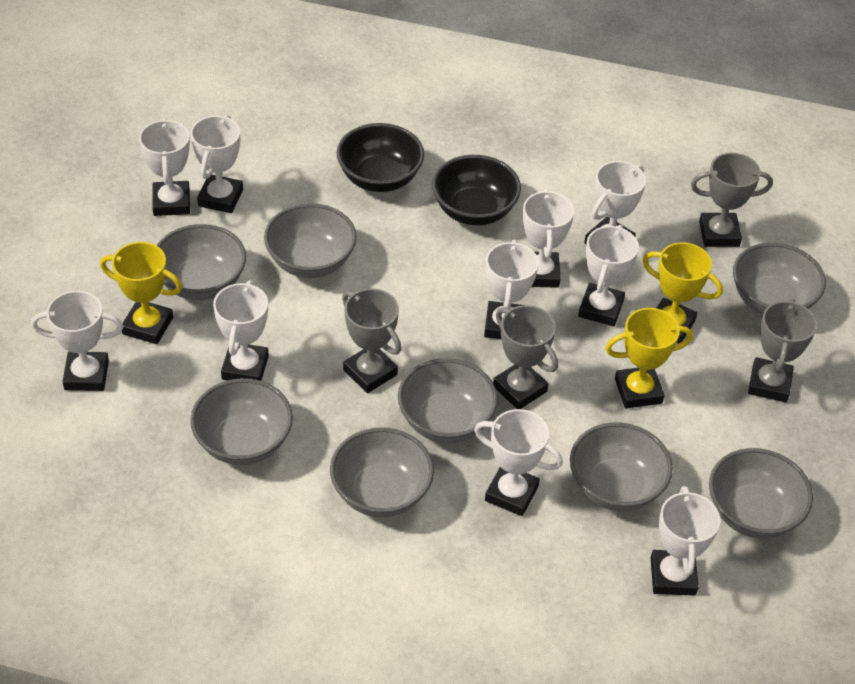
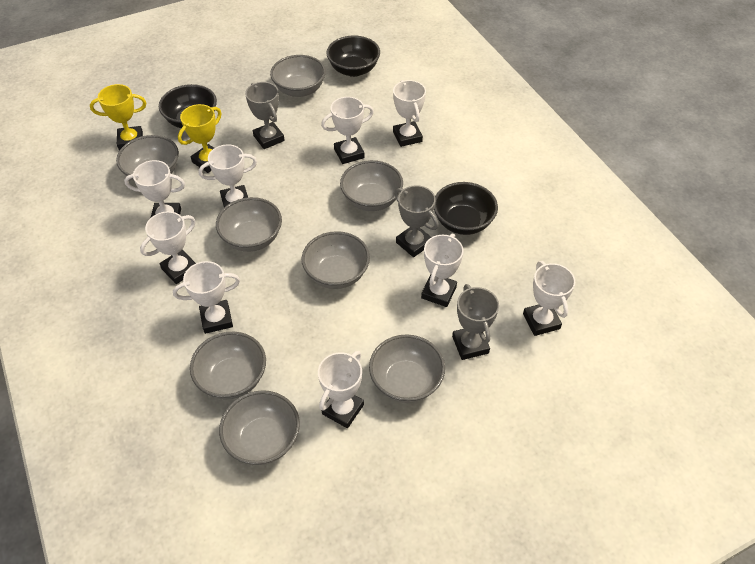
black bowl: [337,123,424,192] [432,155,521,225] = 2 -> [159,84,217,128] [326,36,380,77] [434,182,498,235] = 3
grey trophy: [342,288,401,393] [493,305,558,409] [691,153,773,247] [748,299,817,402] = 4 -> [245,82,285,149] [395,185,439,257] [452,284,499,360] = 3
white trophy: [31,291,124,391] [139,118,190,216] [191,115,243,213] [213,281,269,381] [474,409,563,516] [484,240,539,339] [523,189,574,288] [578,225,639,326] [584,161,646,244] [651,486,720,596] = 10 -> [124,160,185,217] [140,211,196,284] [173,261,240,334] [199,145,257,207] [318,351,364,428] [321,97,374,164] [393,80,426,147] [421,233,464,307] [523,261,575,336] = 9
yellow trophy: [100,242,182,344] [605,308,693,409] [642,242,723,344] = 3 -> [90,84,146,150] [178,104,222,173] = 2

